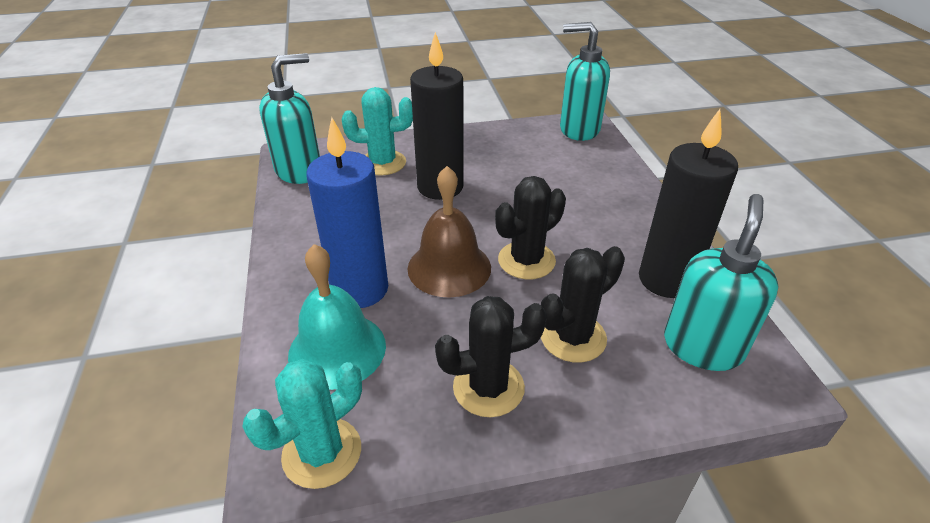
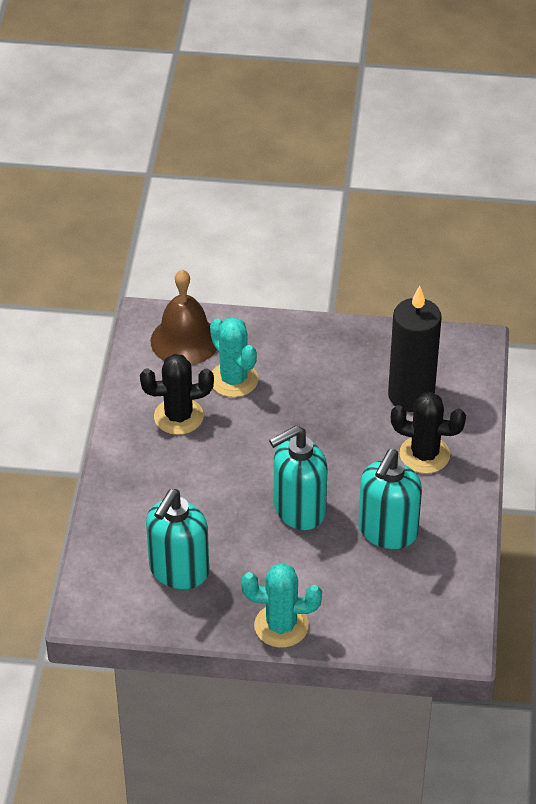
black cactus: [435,296,547,417] [495,176,566,279] [541,246,625,363] = 3 -> [140,354,214,435] [391,392,466,474] = 2
black candle: [410,32,464,200] [639,109,738,298] = 2 -> [388,285,442,412] = 1
blue candle: [307,117,388,308] = 1 -> none = 0
turquoise bell: [288,244,386,390] = 1 -> none = 0

